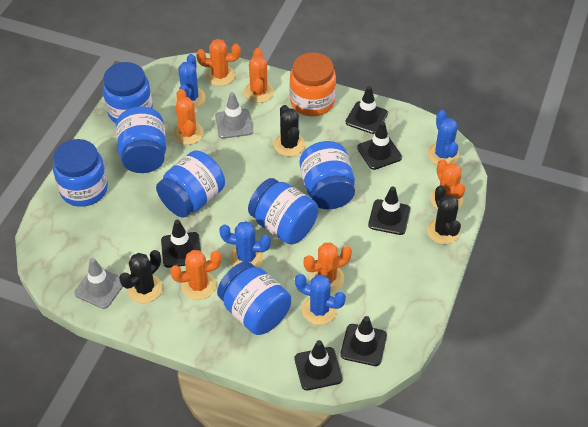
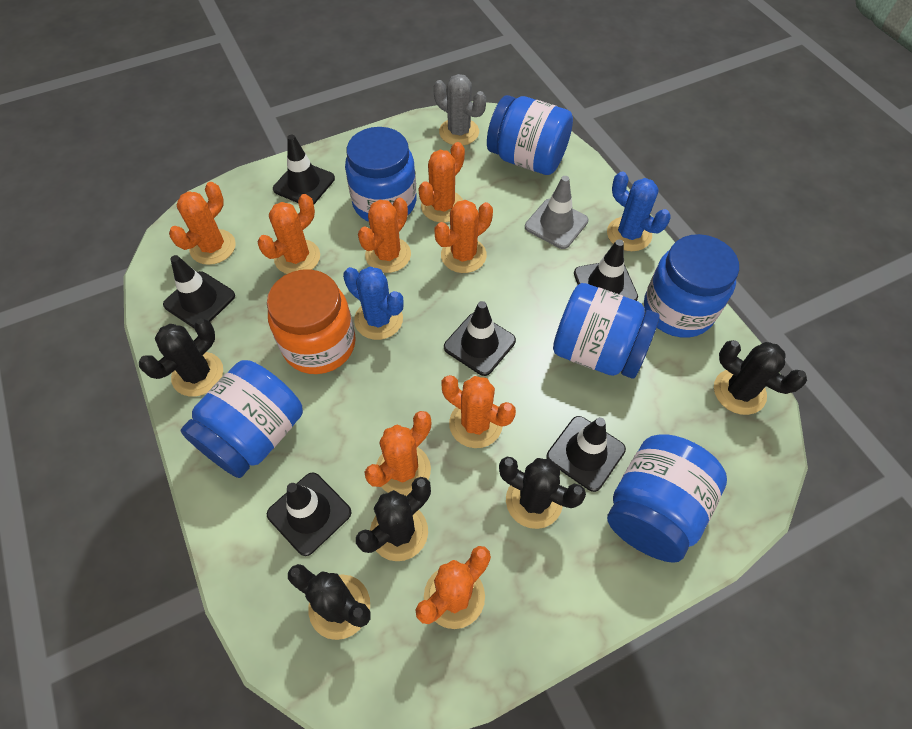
black cactus: [119,250,163,303] [274,105,305,157] [427,185,461,244] = 3 -> [139,318,223,396] [288,564,371,640] [356,477,431,561] [499,457,586,529] [714,340,807,415] = 5
blue cactus: [175,54,206,108] [219,221,271,267] [295,274,346,325] [427,110,459,165] = 4 -> [343,267,404,340] [607,171,671,251] = 2
blue jar: [53,139,108,207] [102,62,153,123] [116,107,166,173] [156,150,225,218] [217,261,291,335] [248,178,318,245] [300,141,355,209] = 7 -> [180,360,303,478] [345,127,417,222] [487,95,573,175] [553,283,660,378] [607,434,727,563] [644,234,739,338] = 6
grey cactus: none = 0 -> [433,74,486,145] = 1
grey traffic cone: [74,258,123,309] [215,92,253,139] = 2 -> [525,176,588,249] = 1
orange cactus: [170,250,222,300] [173,89,204,145] [196,39,241,86] [244,48,274,103] [304,243,352,292] [430,159,465,210] = 6 -> [169,182,236,265] [258,194,320,274] [358,198,411,273] [365,411,431,496] [415,546,491,629] [418,142,465,222] [434,200,493,273] [441,375,516,448] = 8

